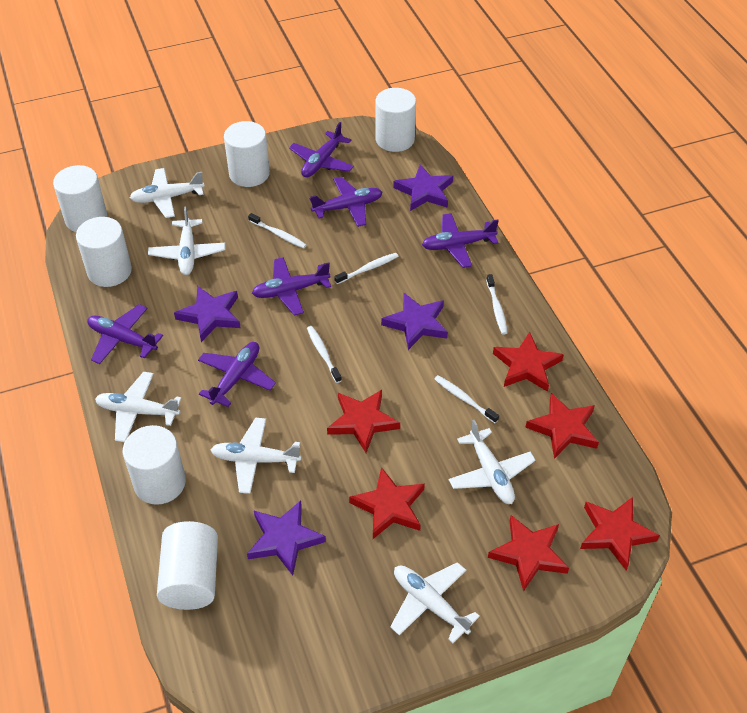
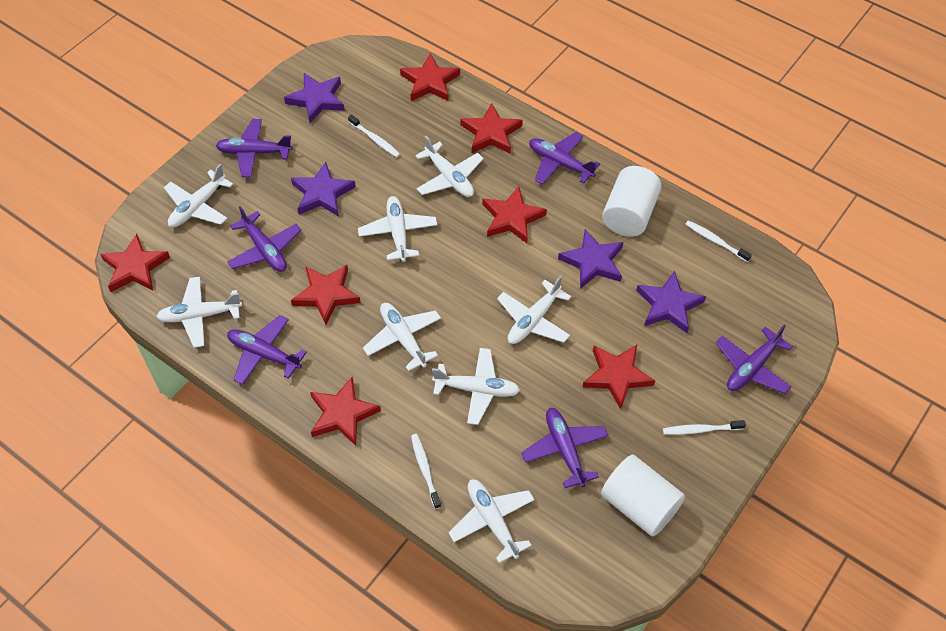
red star: [327,390,400,453] [349,467,425,539] [488,515,569,592] [493,332,564,392] [525,393,599,459] [580,497,660,571] = 6 -> [100,234,170,292] [291,265,361,325] [310,377,381,446] [400,53,460,101] [461,103,523,154] [483,186,547,243] [583,345,655,409] = 7
white cylinder: [53,165,108,232] [76,217,132,287] [123,425,186,505] [157,521,218,610] [224,121,270,187] [376,88,416,152] = 6 -> [601,454,685,536] [602,166,661,237] = 2
white plane: [95,372,182,442] [130,168,204,218] [148,207,225,275] [211,418,301,494] [390,562,480,643] [449,420,536,504] = 6 -> [156,277,242,348] [164,164,233,227] [358,196,437,262] [363,303,441,371] [415,136,484,197] [432,348,520,425] [448,479,535,563] [497,276,571,344] = 8
white toothbrush: [248,213,307,249] [307,326,342,383] [334,253,398,284] [434,375,499,423] [486,274,508,335] = 5 -> [348,114,400,157] [411,434,441,509] [663,420,746,435] [685,220,752,262] = 4

